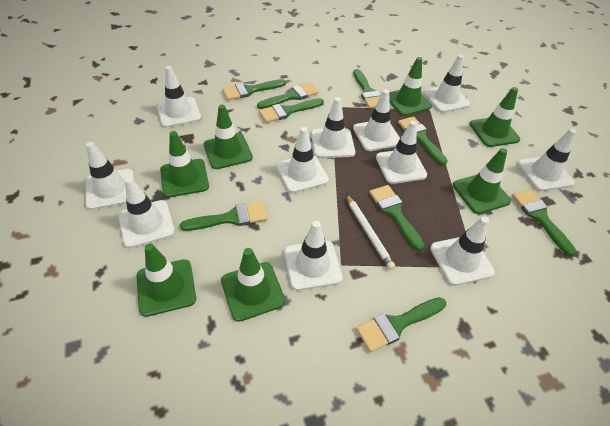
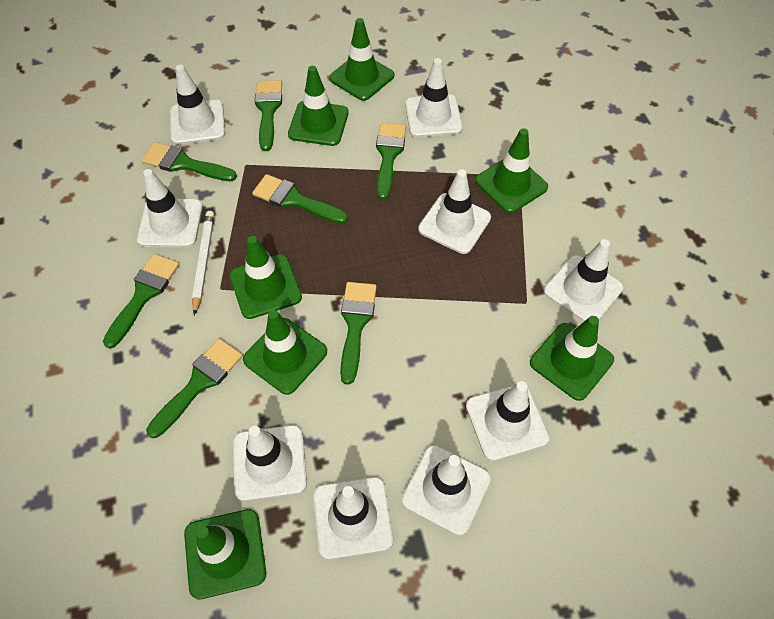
green brush: [180,201,267,231] [222,79,286,100] [257,82,319,109] [259,98,324,123] [353,69,381,108] [356,297,446,352] [369,185,425,251] [398,116,448,165] [512,189,577,256] = 9 -> [103,254,179,349] [142,142,237,181] [146,338,243,438] [252,174,348,224] [255,80,282,151] [340,282,377,385] [376,123,406,200] = 7
white traffic cone: [85,142,134,210] [118,177,175,248] [157,66,201,128] [276,127,329,193] [284,221,342,291] [311,97,355,158] [353,90,400,151] [376,121,427,184] [423,55,470,113] [430,216,495,286] [518,129,577,191] = 11 -> [137,169,203,248] [170,65,225,145] [233,425,307,501] [314,477,393,560] [402,445,491,536] [405,58,463,138] [418,169,491,254] [466,381,550,461] [544,239,623,322] = 9

